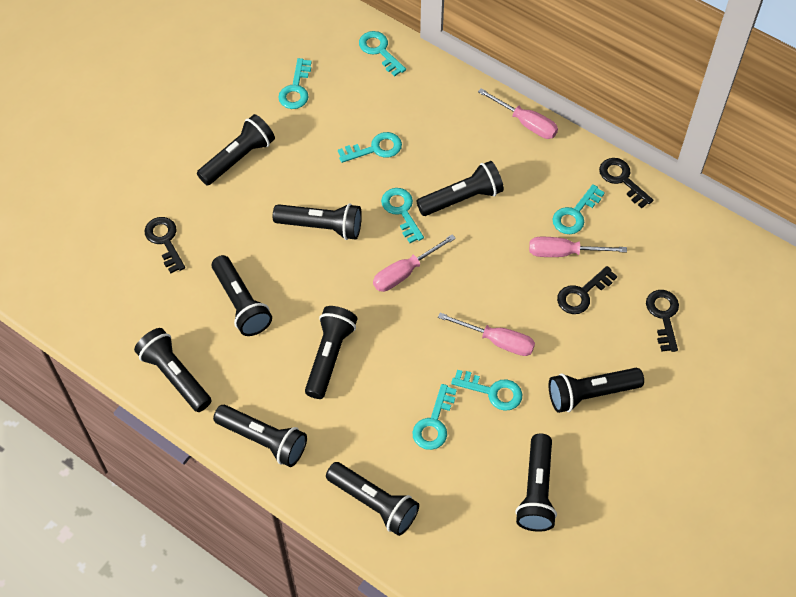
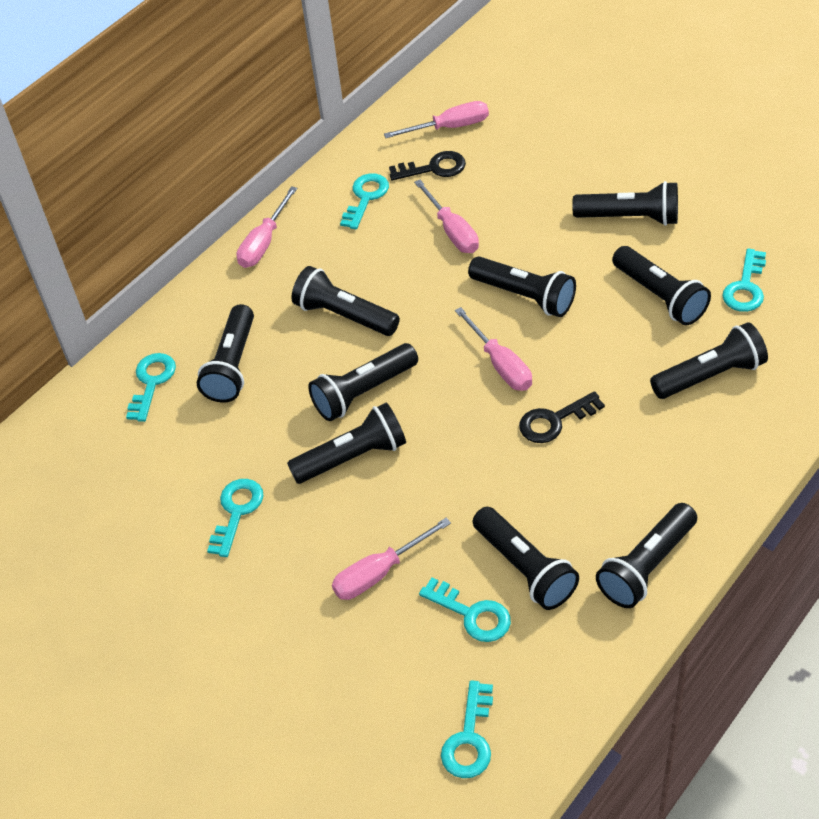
black key: [144,217,185,273] [557,266,617,314] [599,158,653,208] [646,290,679,352] = 4 -> [389,151,466,181] [519,391,605,443] = 2
pink screwdriver: [373,234,456,292] [438,313,535,356] [478,88,558,139] [529,237,627,257] = 4 -> [237,186,297,268] [332,518,451,600] [384,101,489,138] [414,180,479,253] [455,307,532,391] = 5
turquoise key: [278,58,312,109] [338,132,402,163] [359,31,406,77] [381,188,424,243] [413,384,457,450] [451,370,522,411] [552,184,605,234] = 7 -> [126,353,176,422] [207,479,264,557] [340,173,389,229] [419,578,511,642] [441,680,493,778] [722,249,766,312] = 6

